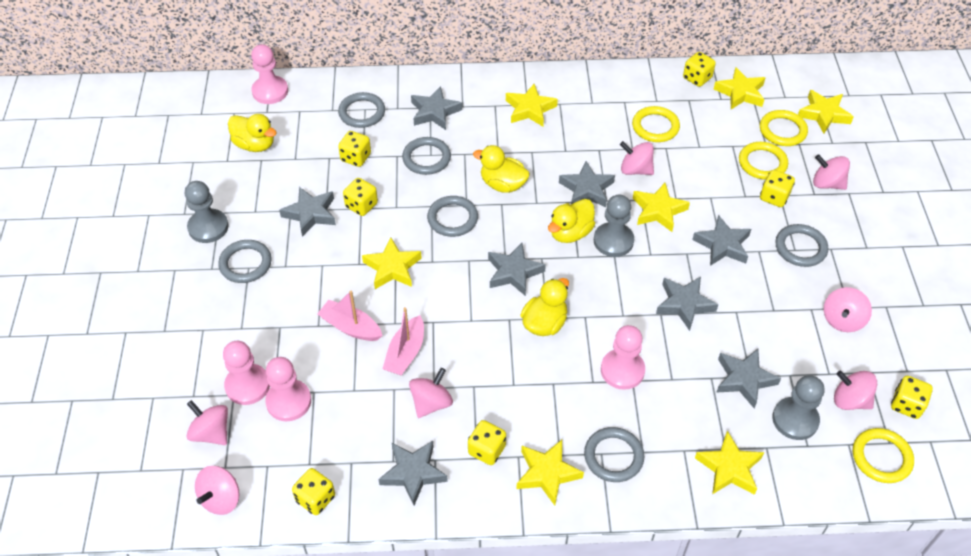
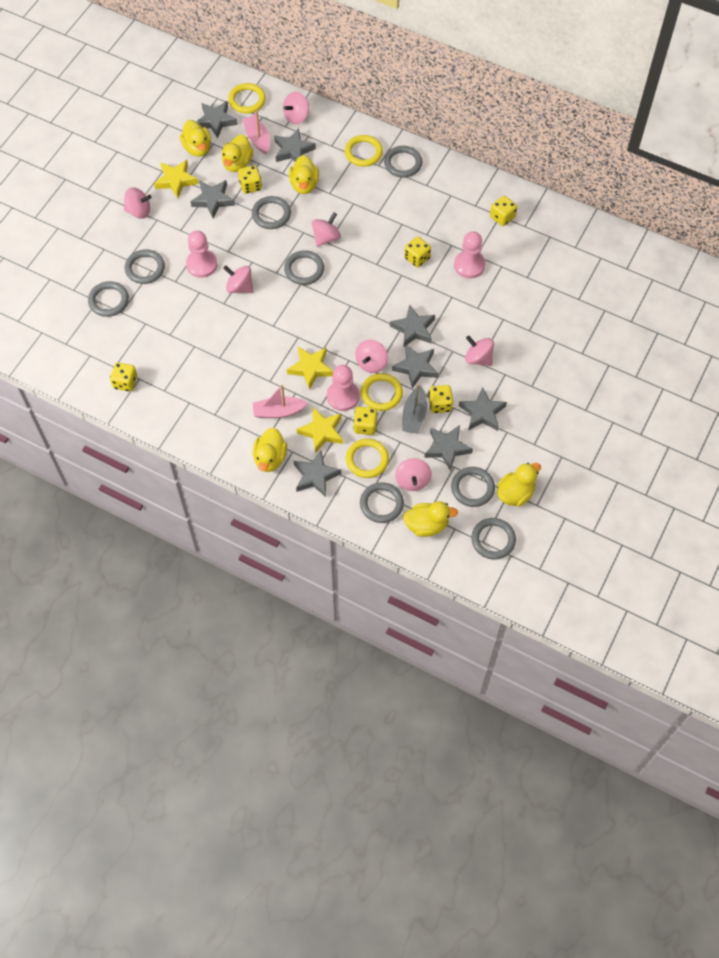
grey boat: none = 0 -> [402,384,427,434] = 1
grey pawn: [185,181,229,243] [594,194,634,257] [772,375,824,440] = 3 -> none = 0
grey ring: [218,240,272,283] [338,92,385,128] [402,137,451,175] [427,196,478,237] [584,427,644,482] [775,224,828,267] = 6 -> [88,281,129,317] [125,250,165,284] [252,196,291,229] [284,250,324,285] [360,482,404,523] [384,146,422,178] [451,467,495,507] [471,518,516,559] = 8
pink pawn: [223,341,270,405] [251,44,288,104] [265,357,311,421] [601,325,645,390] = 4 -> [186,231,218,278] [327,365,360,411] [454,231,485,279] = 3
yellow dice: [292,468,335,515] [338,131,371,167] [343,178,378,216] [468,420,506,465] [683,52,716,87] [760,170,795,207] [891,376,933,419] = 7 -> [110,362,137,392] [238,165,262,194] [353,407,378,435] [404,236,431,267] [429,385,453,413] [490,196,517,226] = 6
yellow duck: [228,114,277,152] [473,145,530,193] [521,278,569,336] [548,199,595,243] = 4 -> [180,120,211,157] [221,134,253,172] [253,428,287,472] [289,155,319,194] [403,501,458,537] [497,463,541,507] = 6
yellow star: [362,237,422,289] [506,84,558,127] [516,440,584,505] [633,183,690,232] [695,431,764,495] [714,67,765,109] [798,90,854,134] = 7 -> [154,160,198,198] [287,347,333,390] [297,407,343,454] = 3

